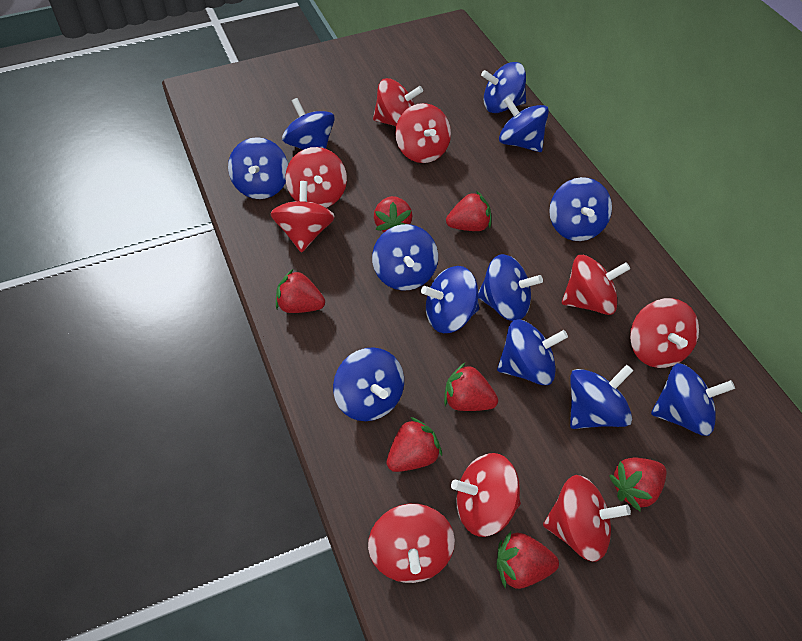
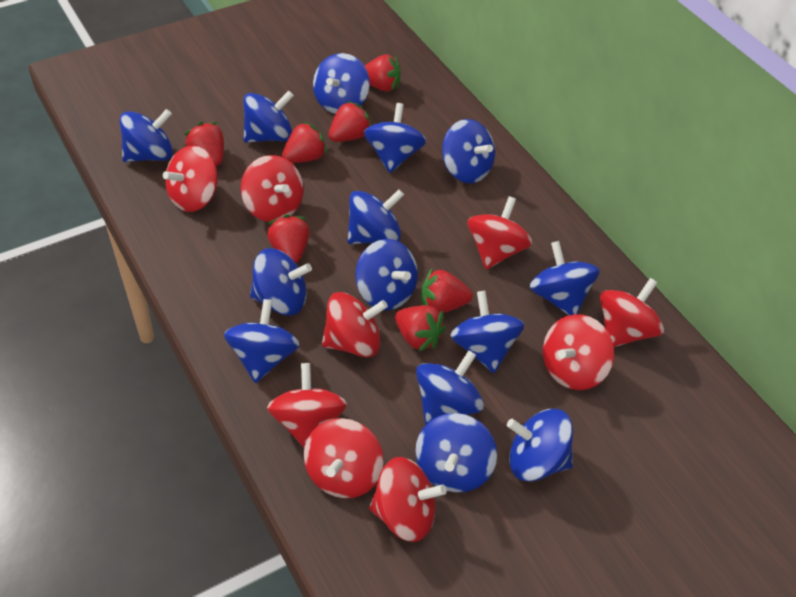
blue spinning top: [228,137,288,199] [282,98,335,150] [333,347,404,421] [372,224,438,290] [421,266,479,333] [478,254,543,321] [481,62,526,113] [497,319,568,385] [499,97,549,152] [549,177,612,241] [570,365,633,429] [651,363,735,436] = 12 -> [120,109,173,162] [224,299,300,383] [243,91,294,143] [250,248,312,315] [313,53,369,114] [347,189,404,244] [355,239,418,311] [364,103,426,173] [415,413,497,493] [416,350,484,424] [442,119,495,183] [450,291,524,373] [507,409,573,482] [529,241,600,315] = 14

